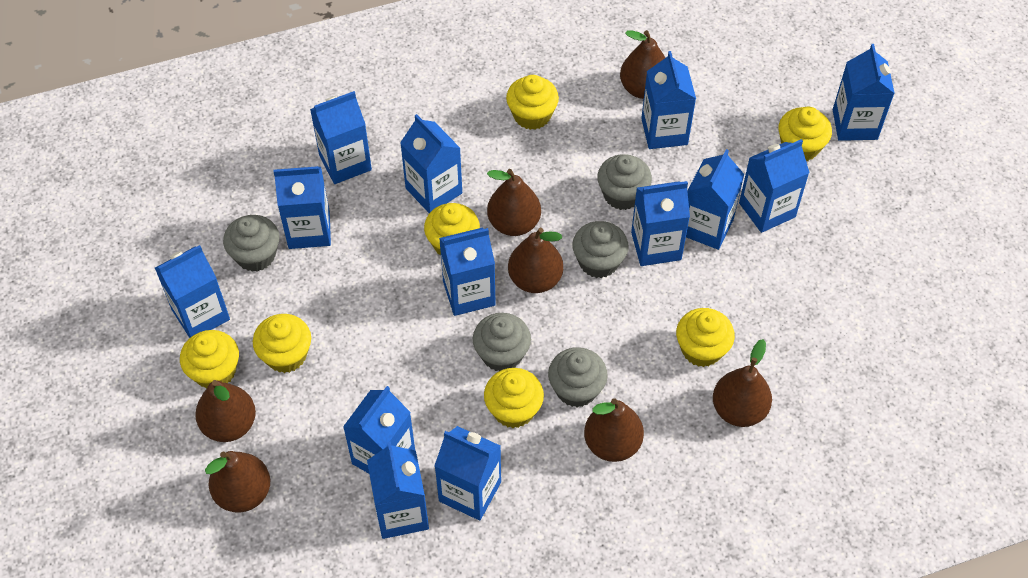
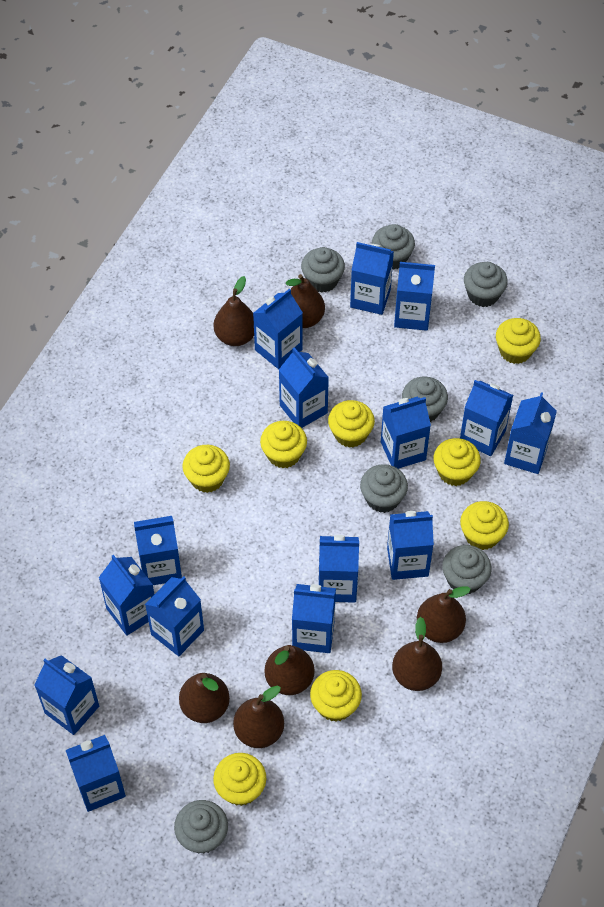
blue carton: [155,245,230,338] [273,166,331,249] [310,91,372,184] [343,386,415,473] [367,441,429,539] [400,114,462,213] [434,426,501,520] [439,228,496,316] [631,181,690,266] [641,51,696,149] [686,149,744,250] [739,139,810,233] [833,44,895,141] = 13 -> [34,655,99,735] [66,735,126,812] [99,555,154,636] [134,516,182,585] [145,576,204,656] [253,288,303,369] [279,347,329,428] [292,584,336,653] [318,535,359,603] [350,242,394,315] [381,397,431,469] [387,511,434,580] [394,262,435,331] [460,380,513,456] [504,392,557,474] = 15
grey cupcake: [223,215,279,272] [473,313,531,371] [548,347,608,407] [572,221,629,278] [597,154,652,210] = 5 -> [174,800,228,854] [301,247,345,293] [360,464,408,513] [372,224,415,270] [402,377,448,422] [442,545,492,594] [464,262,508,307] = 7
yellow cupcake: [180,330,239,389] [253,314,311,373] [424,203,480,255] [484,368,544,428] [506,75,559,130] [676,308,735,367] [779,107,832,161] = 7 -> [183,445,230,493] [213,753,266,806] [260,421,307,468] [310,670,362,722] [328,400,375,448] [433,438,481,486] [460,501,509,550] [496,318,541,364] = 8

